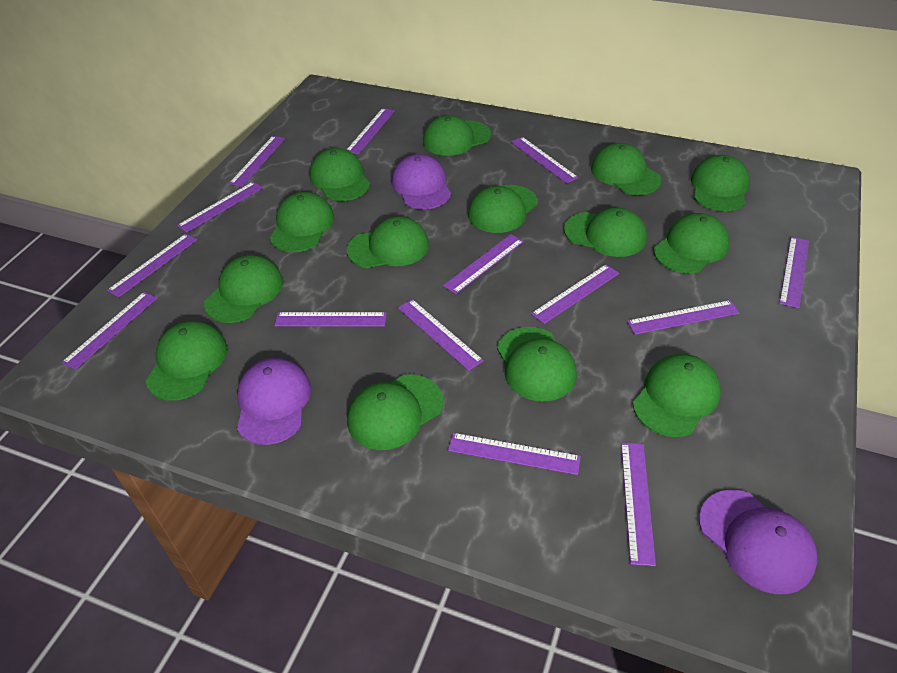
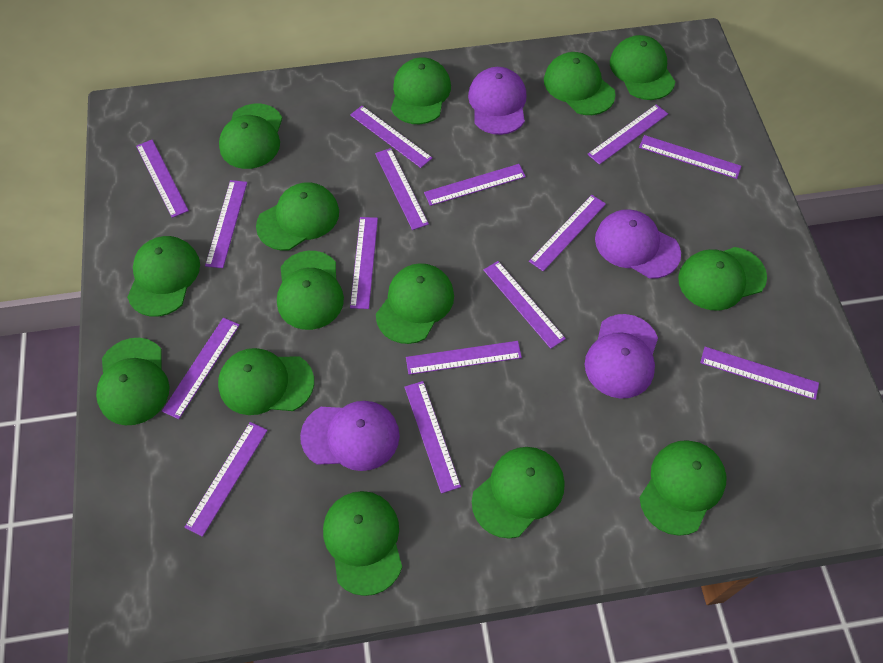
purple cap: [237,358,311,445] [392,154,451,209] [699,490,817,594] = 3 -> [300,401,400,471] [468,67,527,135] [585,314,658,399] [595,209,681,279] = 4
purple ruler: [62,292,157,370] [107,234,197,298] [177,182,263,233] [229,136,285,187] [274,312,387,327] [347,108,395,154] [398,299,484,371] [443,234,524,294] [448,433,581,475] [511,137,578,184] [531,264,619,324] [621,443,656,566] [627,300,739,335] [779,237,809,308] = 14 -> [136,140,189,218] [162,318,240,419] [185,422,268,537] [205,180,247,268] [350,106,432,168] [350,217,378,309] [375,148,429,230] [404,381,461,494] [406,341,522,375] [424,164,526,206] [483,261,566,349] [529,195,606,271] [587,104,668,165] [639,135,741,179] [700,347,819,400] = 15

